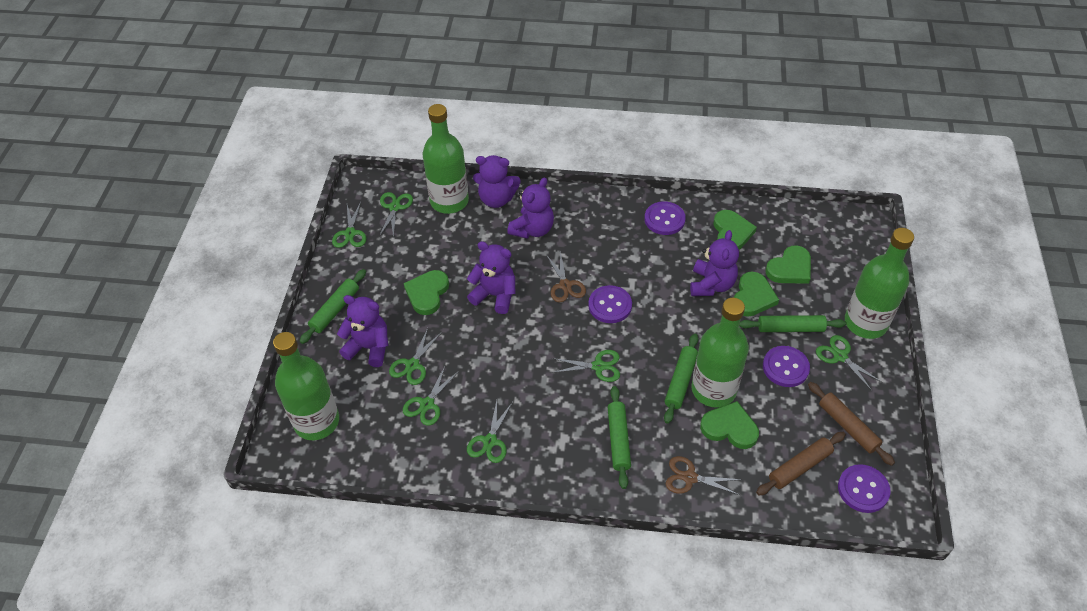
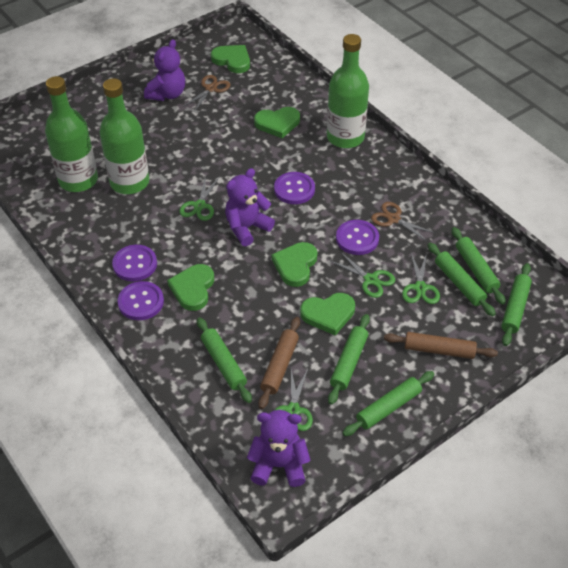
green bottle: [273,332,339,440] [423,104,469,214] [691,298,749,408] [845,228,914,339] = 4 -> [45,76,98,192] [99,78,149,194] [327,34,369,148] = 3
green rolling pin: [300,269,366,344] [608,386,631,489] [664,334,698,424] [739,315,846,332] = 4 -> [197,317,252,403] [328,314,370,405] [342,371,434,436] [428,243,496,316] [452,227,506,305] [501,263,532,346] = 6
green scissors: [332,202,366,248] [379,192,413,239] [389,328,442,385] [403,366,459,426] [467,400,513,463] [551,350,620,382] [816,335,883,391] = 7 -> [179,175,219,221] [275,369,313,431] [331,251,395,298] [402,253,440,304] = 4
purple teddy bear: [337,295,388,367] [467,241,515,314] [473,155,521,208] [507,177,554,239] [690,230,739,296] = 5 -> [144,39,185,101] [225,168,275,246] [247,410,310,487] = 3

